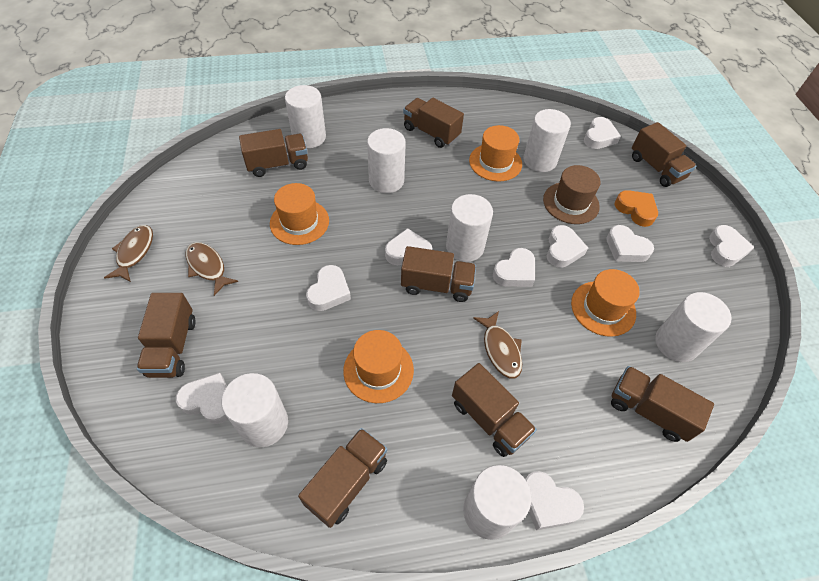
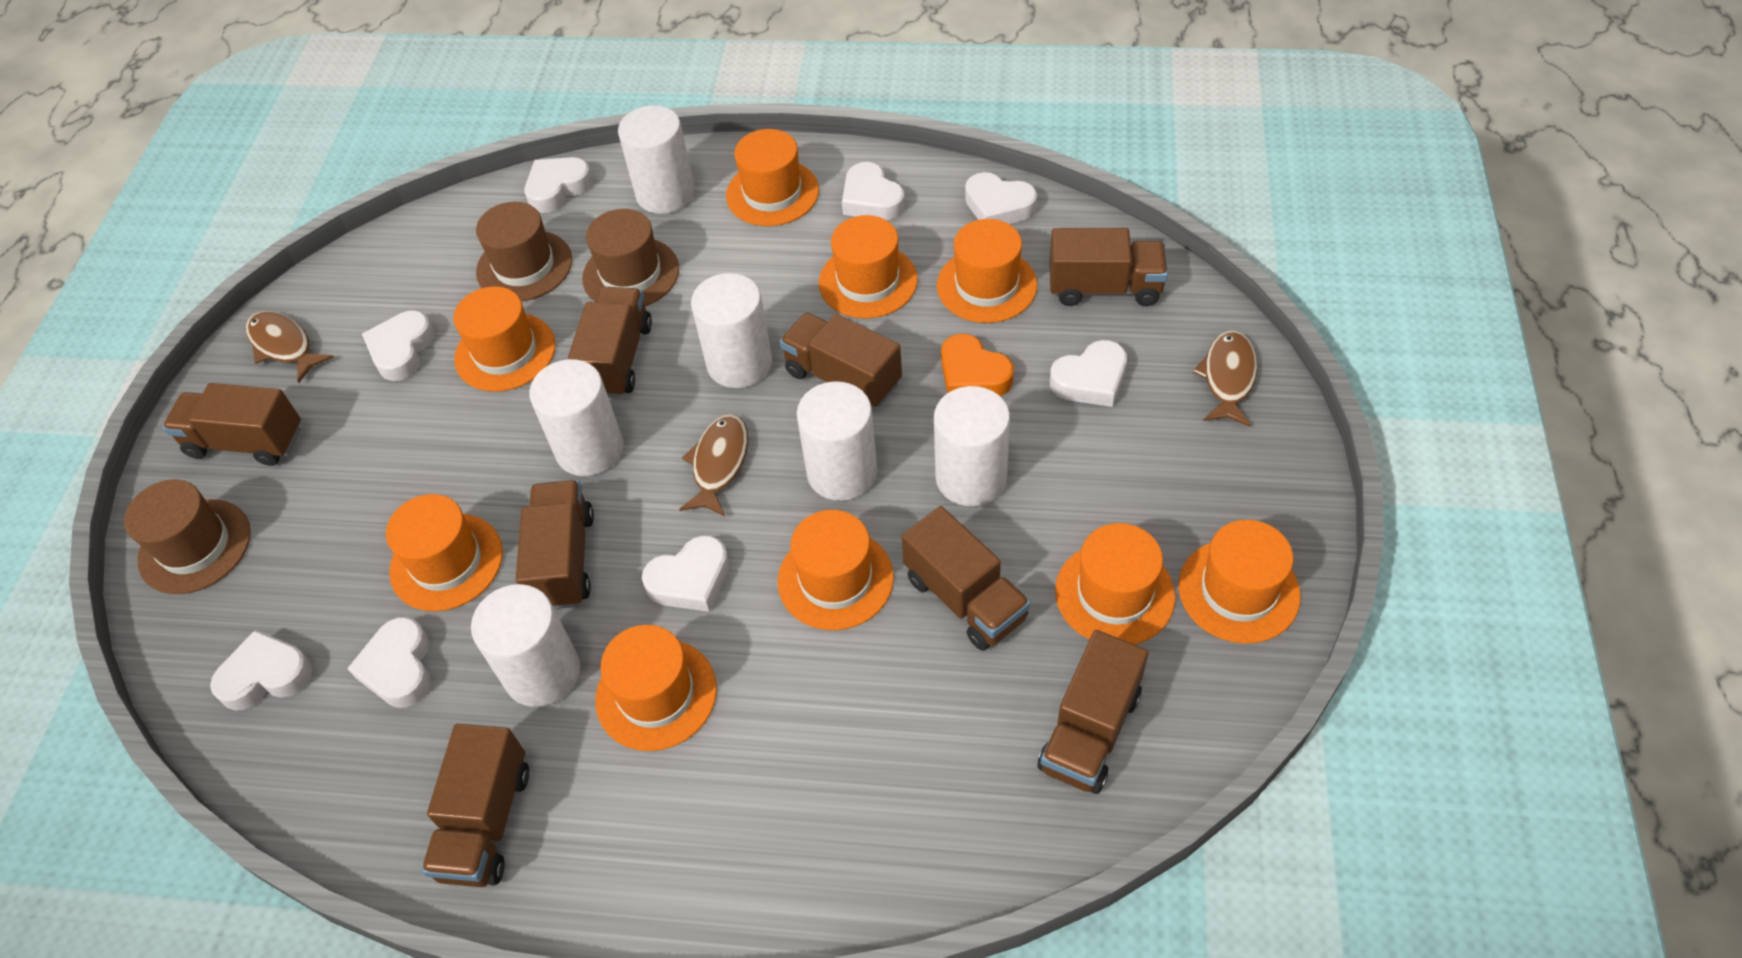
brown hat: [543,165,601,224] = 1 -> [124,479,251,594] [476,202,572,301] [582,209,679,306] = 3
orange hat: [270,183,329,245] [343,330,414,403] [469,125,522,181] [571,269,640,337] = 4 -> [386,494,503,611] [453,286,556,392] [595,625,717,751] [726,129,819,226] [778,510,894,630] [819,215,918,319] [937,219,1037,323] [1055,523,1176,644] [1178,520,1301,644] = 9
white cylinder: [222,373,288,447] [285,85,326,148] [367,128,406,193] [446,194,493,262] [463,465,531,540] [523,109,571,172] [655,292,732,362] = 7 -> [471,584,580,707] [529,359,623,476] [618,105,695,214] [691,273,772,388] [797,381,877,501] [934,386,1010,506] = 6
white heart: [176,373,228,424] [306,265,351,311] [385,228,432,265] [493,248,535,287] [525,471,584,530] [547,225,588,268] [584,117,621,149] [606,225,654,262] [709,225,754,267] = 9 -> [210,630,312,711] [347,617,431,708] [362,310,435,381] [524,157,593,213] [642,535,730,612] [842,162,905,220] [965,172,1037,224] [1050,340,1127,407] = 8

